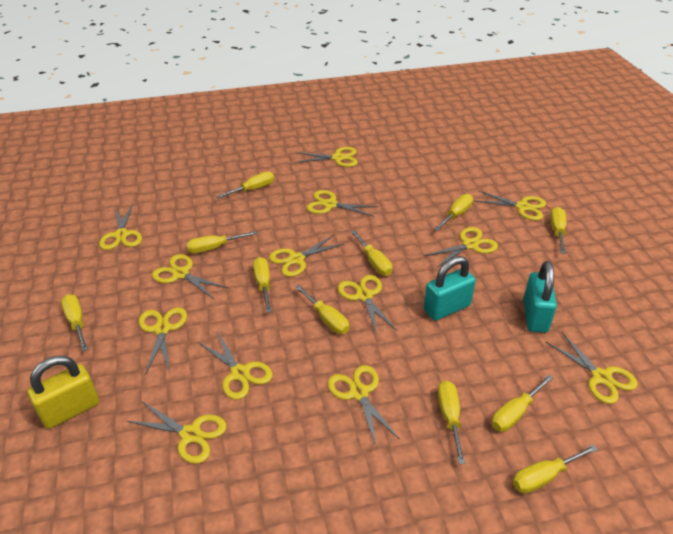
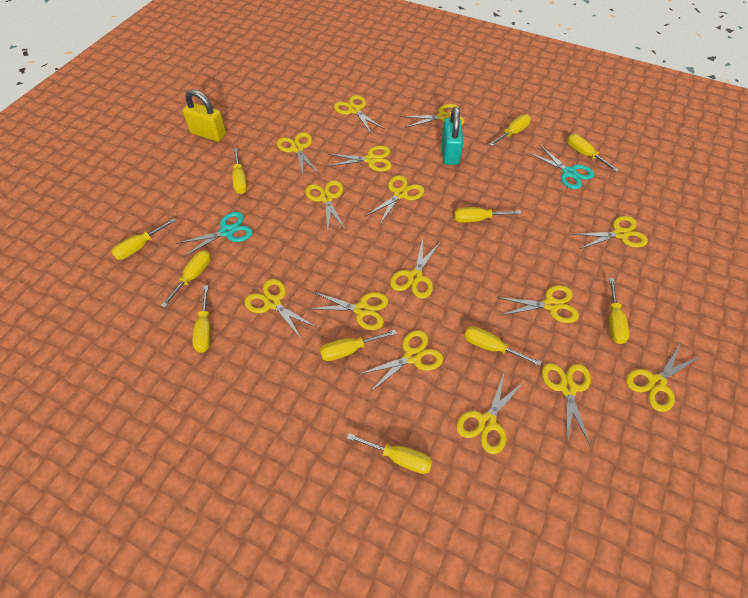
turquoise padlock: [424,256,476,321] [523,261,557,333] = 2 -> [441,107,463,165] = 1
turquoise scissors: none = 0 -> [177,212,253,257] [529,145,594,189] = 2
yellow scissors: [99,204,142,250] [127,402,227,464] [139,307,187,375] [152,254,228,299] [198,331,273,400] [269,234,344,277] [295,147,358,167] [307,190,378,217] [328,365,400,445] [338,275,397,335] [425,227,498,267] [475,190,546,221] [546,332,638,404] = 13 -> [245,279,318,340] [277,132,319,175] [305,180,346,230] [307,291,389,330] [327,145,392,172] [334,95,384,133] [358,330,443,392] [365,175,424,226] [390,238,441,299] [401,104,465,128] [456,371,525,454] [497,285,579,323] [542,363,591,447] [571,216,648,249] [626,343,699,412] = 15

